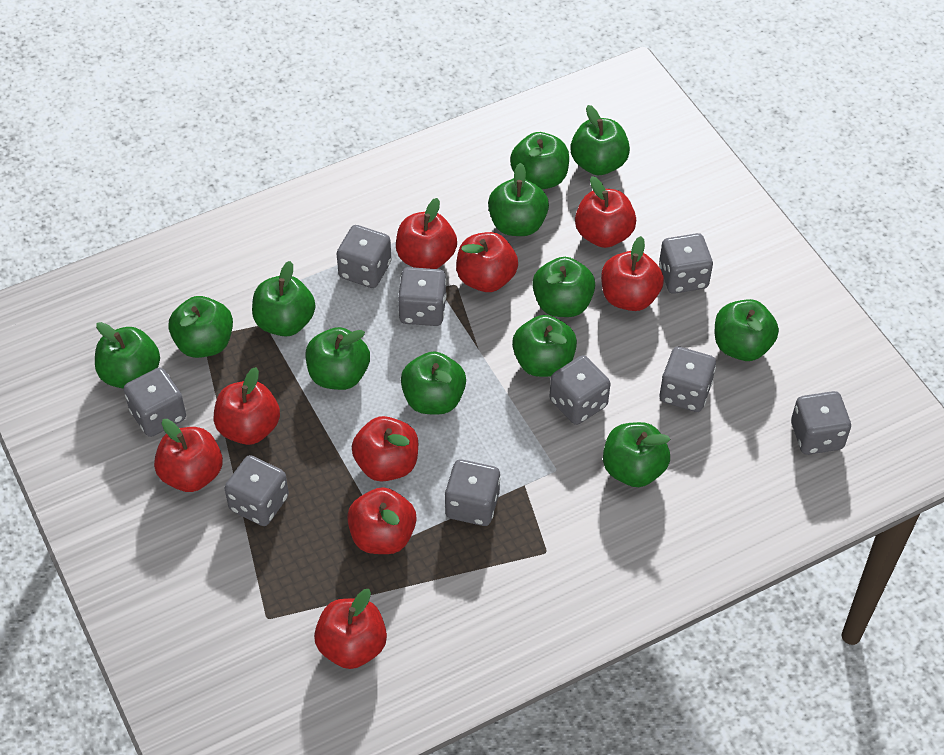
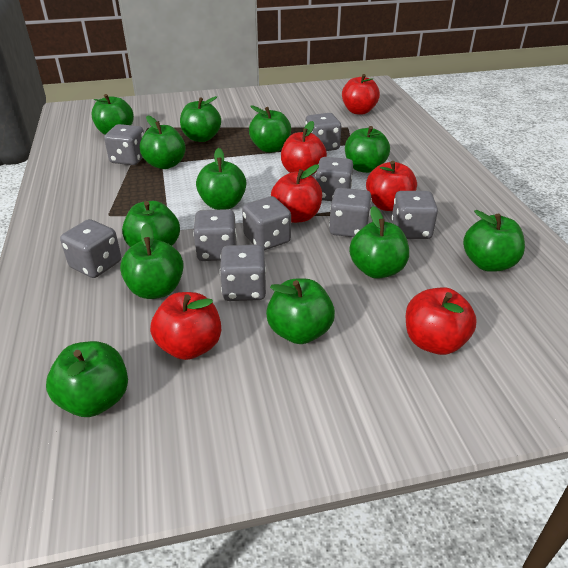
red apple: [154,419,223,492] [214,367,280,445] [314,589,387,669] [347,487,417,554] [352,416,418,482] [396,198,457,269] [456,232,518,292] [575,176,636,248] [601,236,664,311] = 9 -> [150,292,221,360] [271,164,322,223] [281,121,327,175] [342,74,380,115] [366,161,417,211] [406,287,477,355] = 6

